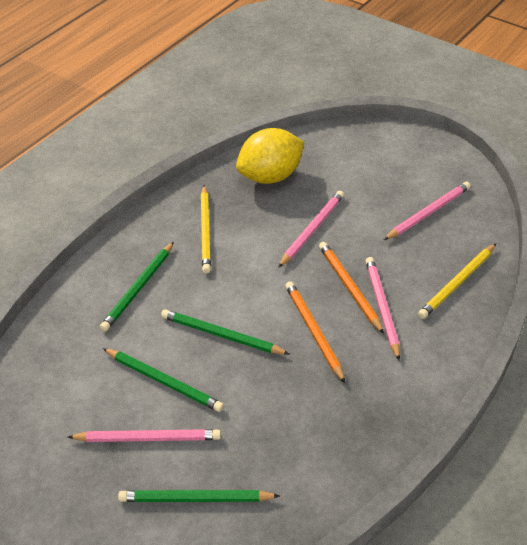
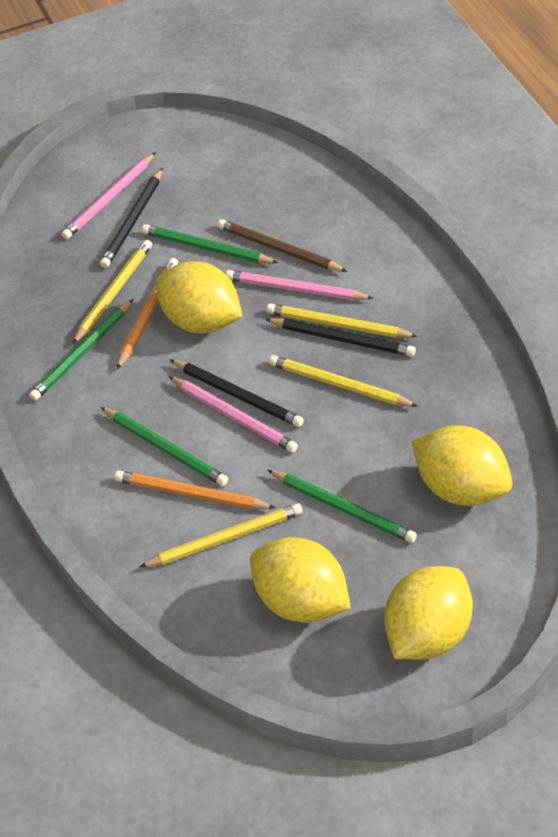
black pencil: none = 0 -> [100,168,163,268] [169,359,304,427] [265,318,416,357] = 3
brown pencil: none = 0 -> [217,219,348,272] = 1
pink pencil: [68,429,221,442] [278,191,344,268] [366,257,400,361] [384,182,471,240] = 4 -> [61,152,156,239] [169,376,298,453] [226,270,374,300] = 3
yellow lemon: [236,128,304,184] = 1 -> [156,261,242,333] [250,537,351,623] [384,566,473,659] [412,425,513,506] = 4
yellow pencil: [201,185,211,273] [418,244,496,319] = 2 -> [73,240,152,344] [139,503,303,567] [266,303,418,338] [269,355,418,407] = 4

